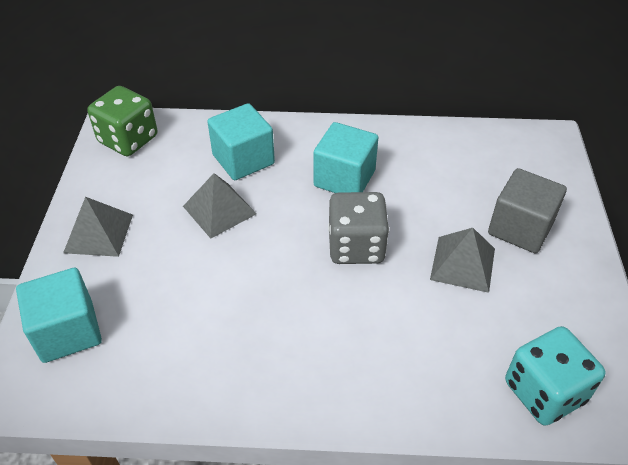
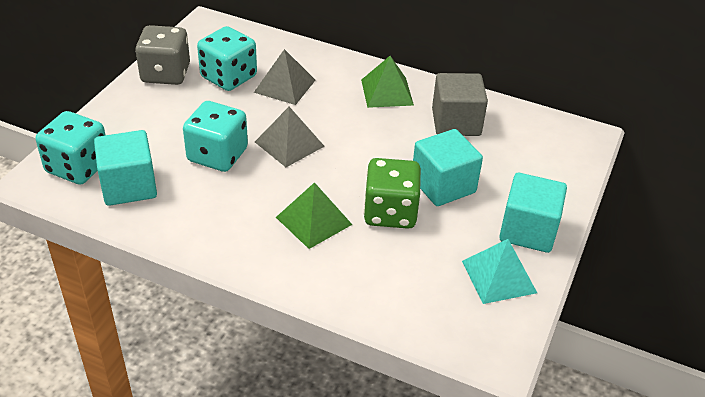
green pyramid: none = 0 -> [276,182,352,249] [361,56,414,108] = 2
grey pyramid: [63,197,133,257] [183,173,257,239] [430,228,495,293] = 3 -> [254,49,315,105] [255,107,325,167] = 2
turquoise dice: [505,326,606,426] = 1 -> [36,111,105,185] [183,101,248,172] [197,26,257,91] = 3
turquoise pyramid: none = 0 -> [462,239,537,304] = 1

